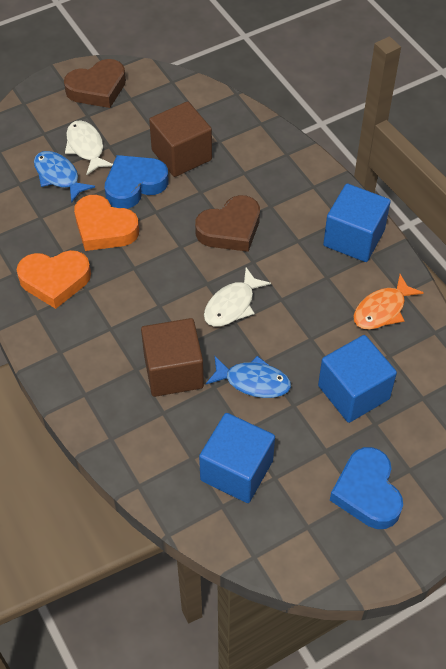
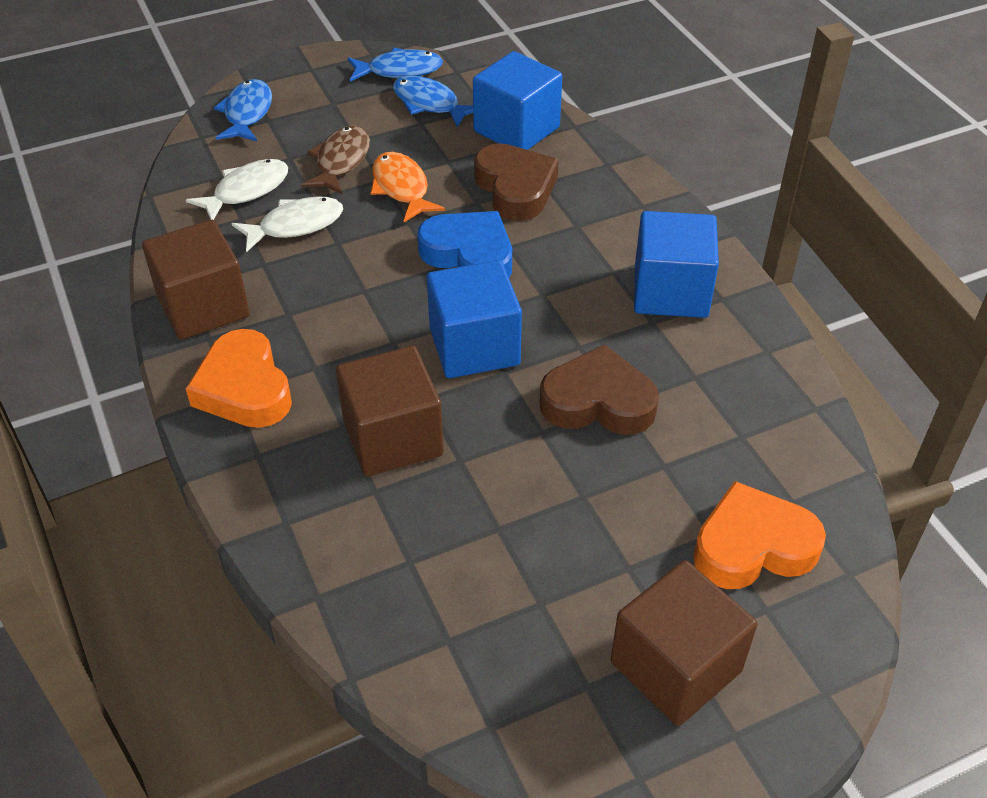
blue fish: [34,151,95,202] [206,356,291,398] = 2 -> [214,79,272,141] [348,48,443,82] [393,75,473,128] = 3
blue heart: [105,155,168,209] [330,447,403,529] = 2 -> [417,211,512,277] = 1
brown cube: [141,318,204,397] [149,101,212,177] = 2 -> [142,220,250,340] [336,346,444,477] [611,560,757,726] = 3
brown fish: none = 0 -> [301,126,370,194] = 1

